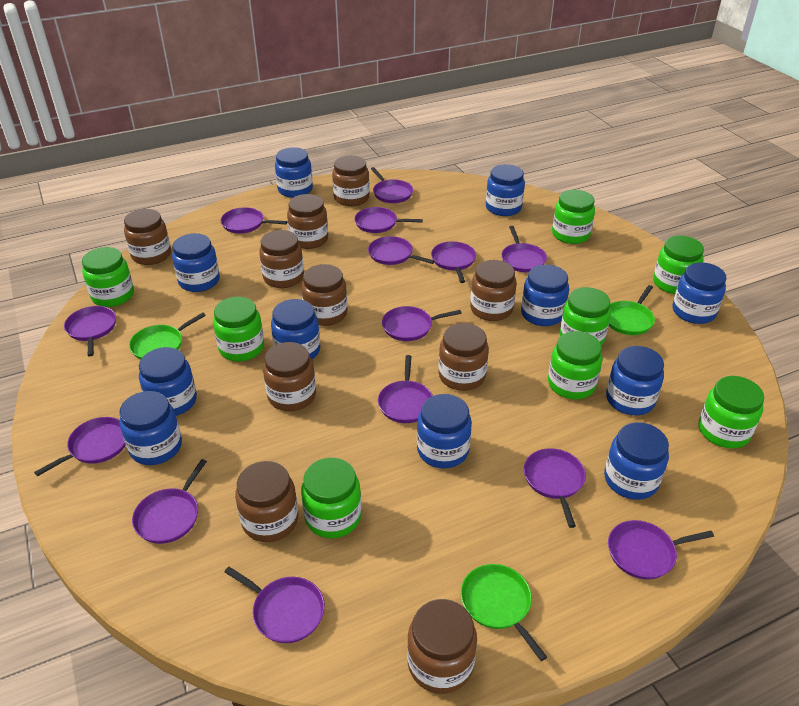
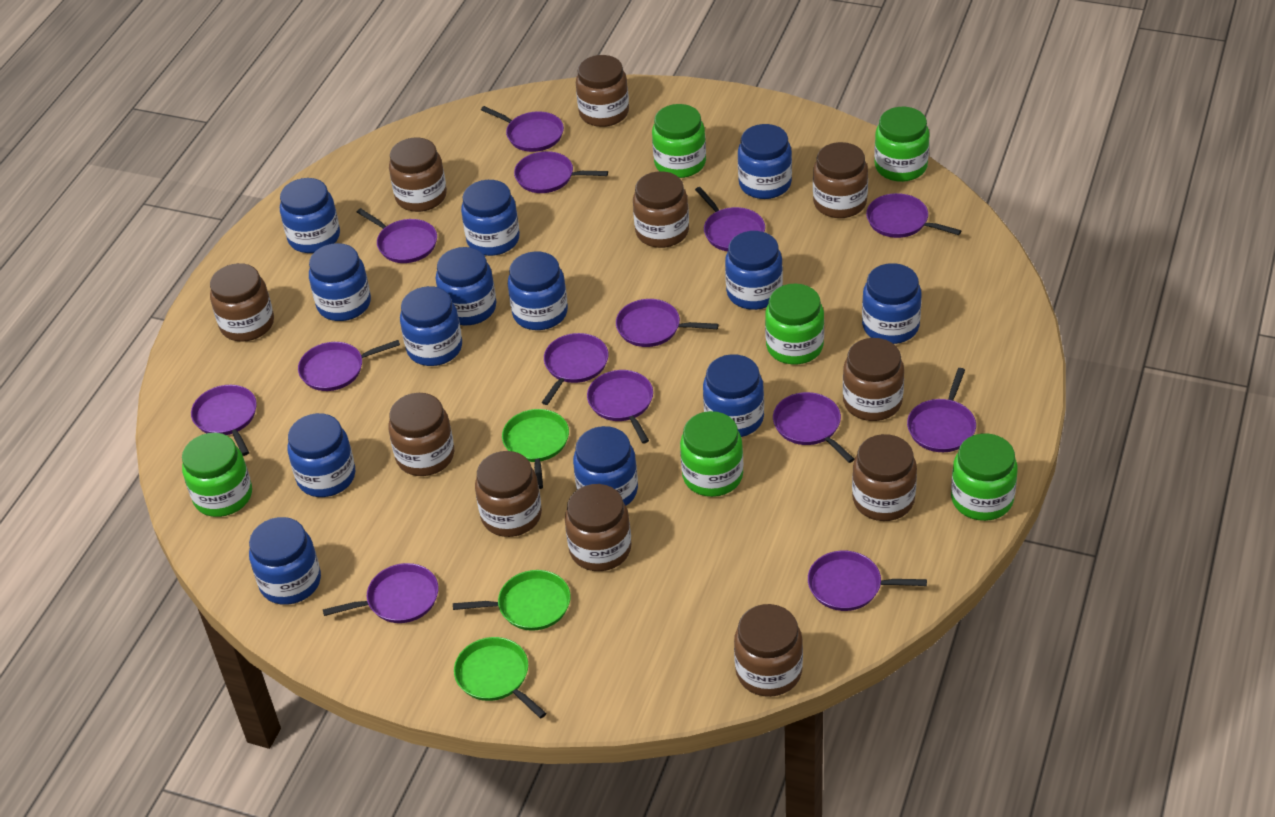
blue jar: [119,391,182,465] [139,347,197,416] [172,233,220,292] [271,299,320,359] [275,147,313,198] [417,394,472,468] [486,164,525,216] [521,265,569,326] [604,422,669,500] [606,346,664,415] [673,262,726,324] = 11 -> [249,517,321,605] [280,178,340,253] [287,413,355,497] [309,243,371,321] [400,286,462,366] [436,247,496,325] [461,180,520,256] [508,251,568,330] [573,426,638,506] [703,354,764,437] [725,231,783,310] [738,124,792,199] [862,263,922,344] = 13
brown jar: [124,209,171,265] [235,461,298,542] [259,230,304,288] [263,342,316,411] [287,194,328,249] [301,264,347,326] [332,155,370,206] [407,599,477,694] [438,323,489,391] [470,260,517,321] = 10 -> [210,263,274,342] [388,393,454,476] [389,137,447,212] [475,451,542,537] [565,484,631,571] [576,55,629,127] [633,171,689,248] [734,604,803,697] [813,142,868,218] [843,338,904,421] [852,434,917,521] = 11
green jar: [82,247,134,307] [213,297,264,361] [301,457,362,538] [548,331,603,399] [552,190,595,244] [560,287,611,346] [653,235,704,294] [699,376,764,448] = 8 -> [182,433,252,517] [652,104,706,178] [680,411,743,497] [765,283,824,364] [874,107,930,182] [951,434,1018,521] = 6

